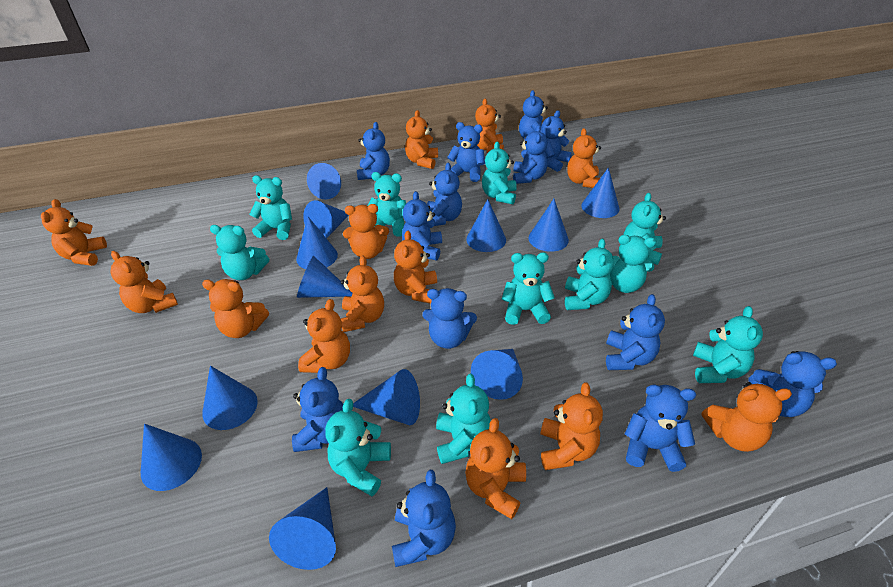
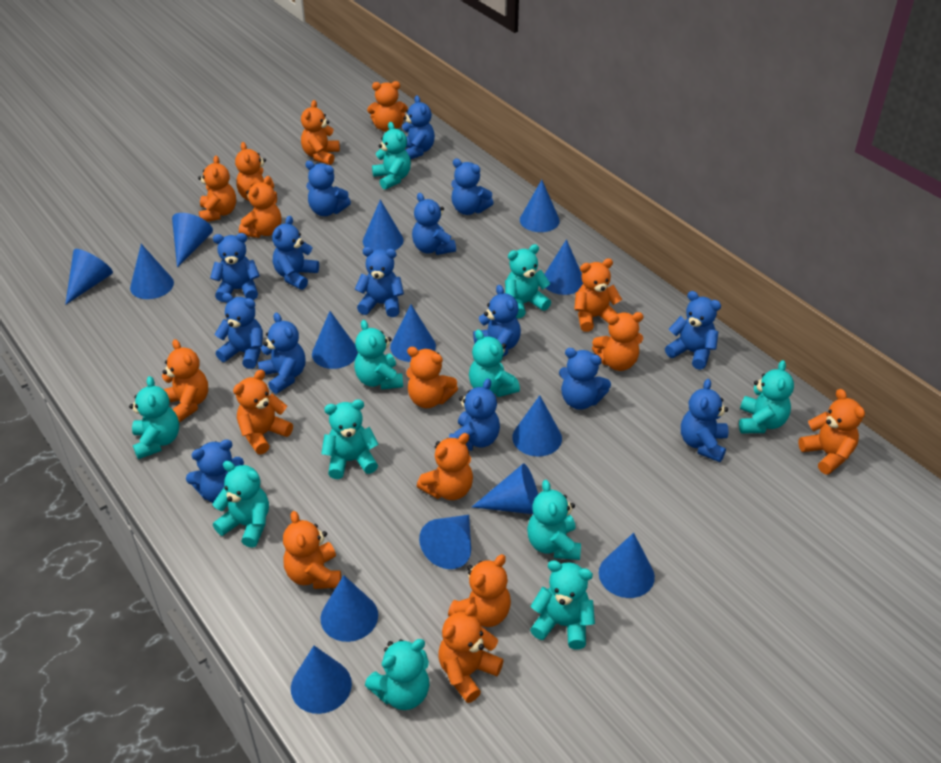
blue cone: [141,424,202,491] [202,366,258,430] [269,487,336,570] [296,217,338,269] [297,256,353,298] [303,200,349,238] [307,163,341,200] [353,369,420,425] [466,199,506,252] [471,349,523,400] [529,199,569,252] [581,167,619,218] = 12 -> [65,249,113,305] [130,244,174,299] [172,213,213,267] [291,646,352,714] [312,311,358,369] [320,575,378,642] [363,200,404,251] [390,305,436,362] [419,515,471,569] [472,463,538,514] [512,395,562,456] [520,180,560,232] [544,239,583,295] [599,533,655,598] = 14
blue teddy bear: [292,367,343,452] [357,122,390,180] [392,470,456,567] [402,191,442,260] [423,288,477,349] [427,163,462,226] [447,122,485,182] [513,125,548,184] [519,90,548,140] [541,110,572,172] [606,294,665,370] [625,385,696,472] [748,351,837,417] = 13 -> [186,439,244,503] [210,233,260,302] [214,293,263,369] [258,313,305,394] [272,216,319,290] [305,161,351,216] [355,247,404,317] [402,95,435,160] [412,193,456,255] [449,379,500,451] [451,158,493,215] [473,285,521,357] [559,348,611,410] [665,291,721,370] [681,379,728,462] = 15
orange teddy bear: [41,199,107,266] [110,251,178,313] [202,279,269,338] [298,299,350,373] [341,256,384,332] [343,204,389,259] [394,231,437,304] [405,110,438,169] [465,418,526,519] [475,99,504,153] [540,382,603,470] [567,128,601,188] [701,382,792,452] = 13 -> [162,339,208,422] [198,155,236,222] [233,370,293,455] [235,142,277,203] [239,176,281,238] [283,511,341,589] [301,100,340,165] [367,81,408,132] [406,347,458,408] [417,433,473,500] [438,604,504,703] [448,554,511,627] [574,258,622,332] [592,312,644,371] [798,389,865,475] = 15

